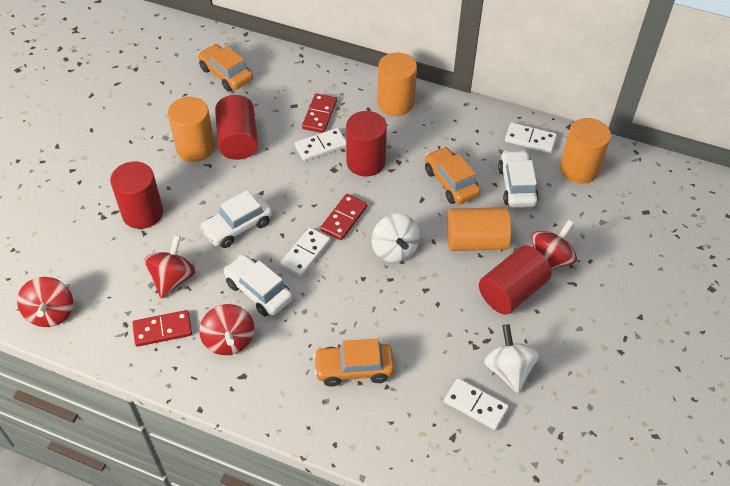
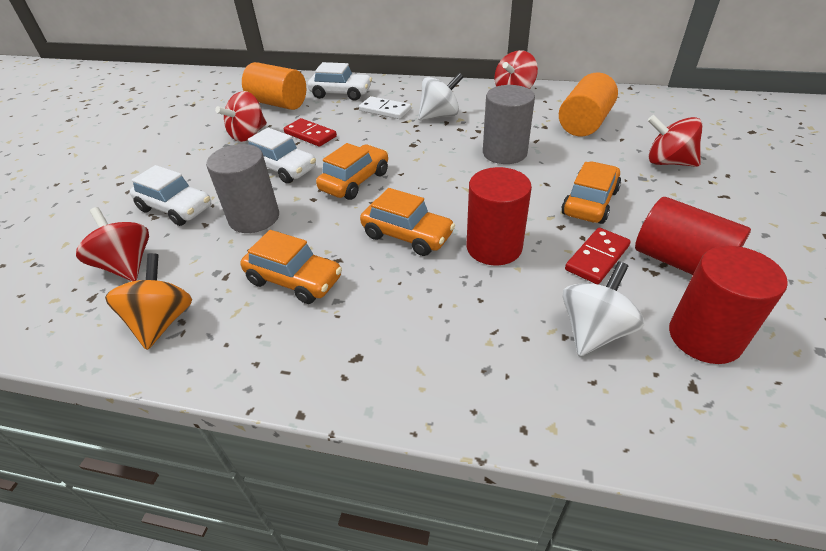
grey cylinder: none = 0 -> [206,144,279,233] [483,85,535,164] = 2
orange car: [198,44,253,91] [313,339,394,386] [425,146,481,204] = 3 -> [240,230,342,304] [316,143,388,200] [360,188,455,256] [561,161,621,224] = 4
orange cylinder: [168,97,215,162] [377,53,417,116] [447,207,511,251] [560,118,611,184] = 4 -> [242,62,306,110] [559,72,618,136] = 2
orange spinning top: none = 0 -> [105,253,192,350] = 1
red cylinder: [110,161,163,229] [215,95,258,160] [346,111,387,177] [479,245,551,314] = 4 -> [466,167,532,266] [635,197,751,275] [669,246,788,364] = 3
red domino: [132,310,192,347] [302,93,337,133] [320,194,368,240] = 3 -> [283,118,337,147] [565,228,631,284] = 2
white domino: [280,227,331,277] [295,128,346,161] [444,378,509,430] [505,122,557,153] = 4 -> [359,96,411,119] = 1

